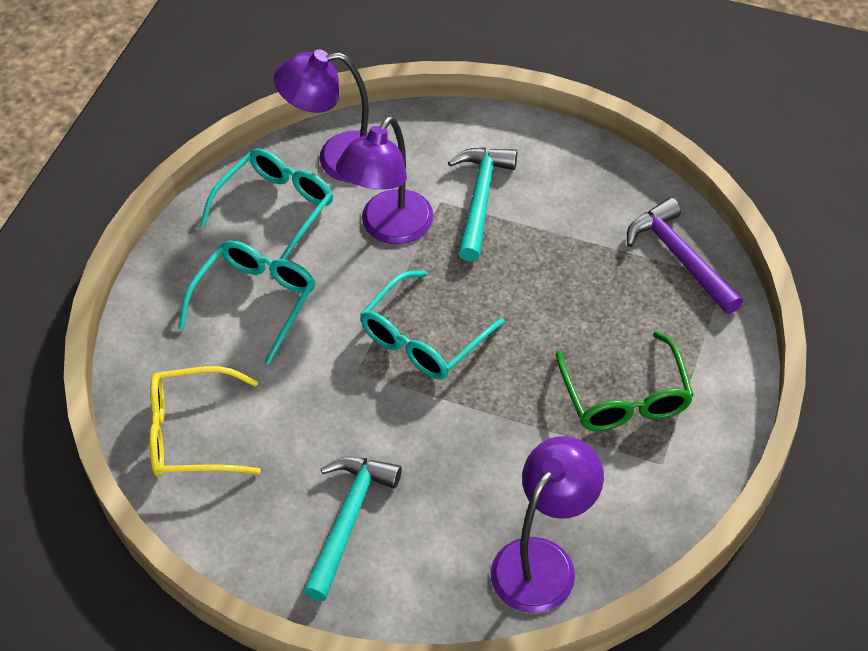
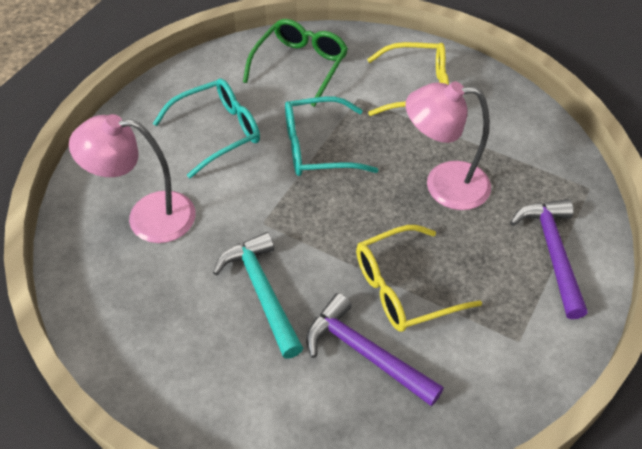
pink lamp: none = 0 -> [69,114,196,243] [405,81,491,210] = 2
purple hammer: [627,197,743,314] = 1 -> [306,293,444,407] [510,199,588,319] = 2
purple lamp: [274,49,369,183] [336,116,433,244] [491,436,604,613] = 3 -> none = 0
turquoise glasses: [178,241,315,365] [200,148,333,259] [360,270,505,379] = 3 -> [153,78,260,179] [285,97,378,176] = 2
turquoise hammer: [303,456,402,601] [448,147,517,262] = 2 -> [213,232,303,359] = 1
yellow glasses: [149,366,261,477] = 1 -> [356,225,482,332] [367,42,449,116] = 2

